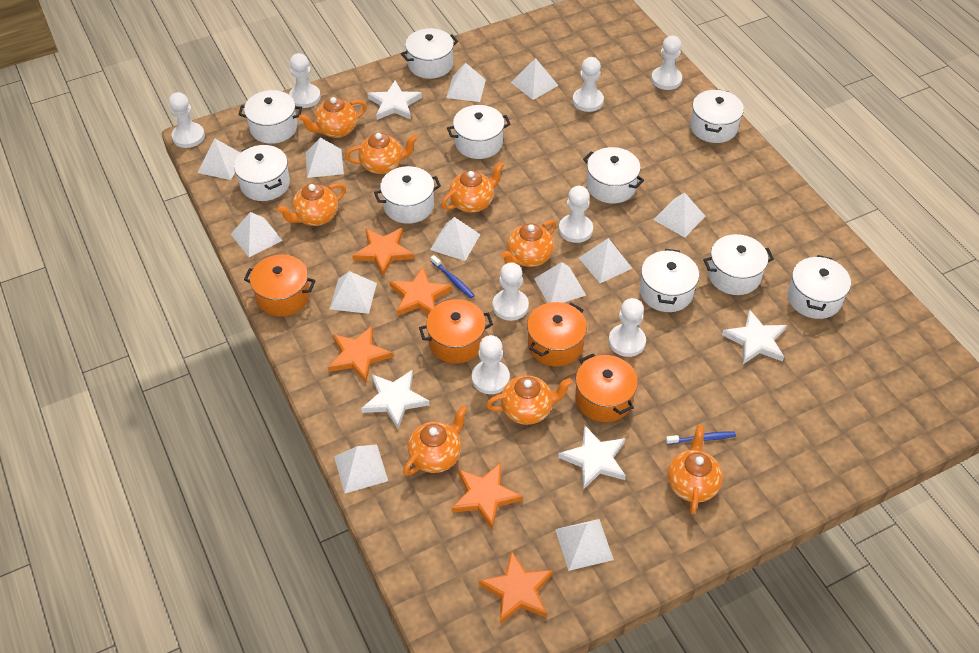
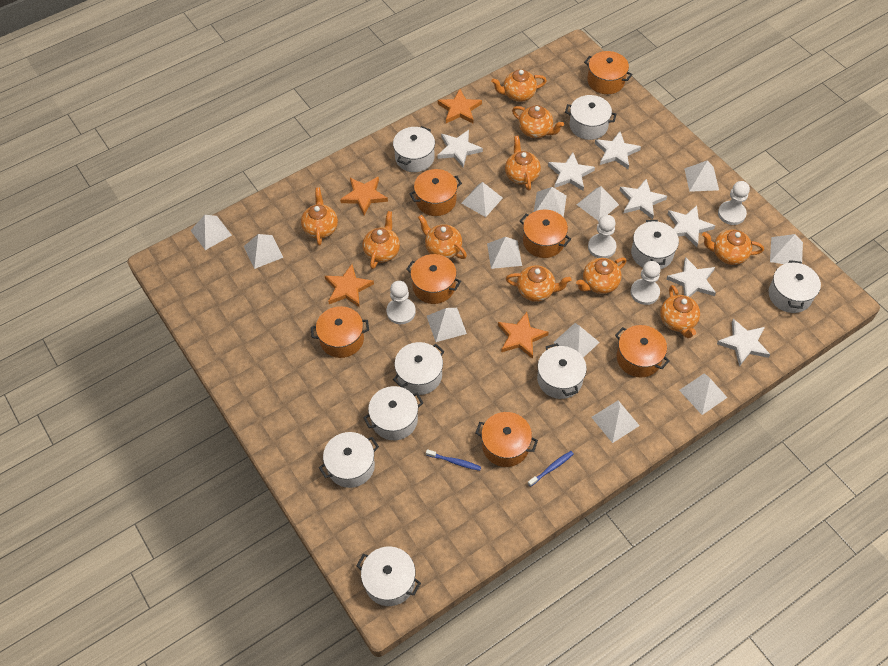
orange pot: [244,255,316,317] [419,299,493,364] [527,302,587,367] [575,354,638,422] = 4 -> [311,306,369,358] [406,254,461,304] [409,169,462,216] [475,412,538,467] [520,210,571,258] [584,51,632,94] [615,325,670,377] = 7
orange star: [328,326,393,383] [352,227,414,276] [390,267,452,316] [452,463,523,529] [479,551,553,624] = 5 -> [325,264,374,308] [340,177,388,215] [438,89,482,124] [498,312,549,359] = 4
orange teapot: [277,183,346,226] [299,97,367,138] [345,133,418,174] [403,405,467,476] [441,162,504,213] [486,375,573,425] [501,220,556,267] [668,425,723,514] = 8 -> [301,187,338,246] [363,211,400,269] [418,215,467,259] [491,69,547,102] [505,136,541,190] [506,265,571,302] [512,105,564,138] [576,257,627,294] [660,285,700,338] [702,230,764,265] = 10
white pawn: [169,92,205,148] [289,53,321,108] [472,335,510,394] [493,262,529,321] [559,186,593,243] [573,57,604,112] [609,298,646,357] [651,36,682,90] = 8 -> [387,281,416,324] [588,215,617,258] [630,261,661,305] [718,181,750,225] = 4
white pot: [234,145,290,201] [239,90,302,144] [374,166,441,224] [401,28,458,79] [447,105,511,159] [583,147,644,204] [640,249,699,312] [690,89,744,143] [703,234,774,295] [788,255,851,319] = 10 -> [319,432,379,488] [356,546,421,606] [363,386,423,440] [393,126,435,172] [393,342,445,395] [537,343,587,399] [565,95,617,140] [631,220,679,269] [768,260,821,313] = 9
white star: [361,370,430,429] [367,80,422,120] [558,425,626,490] [722,309,787,364] = 4 -> [438,130,483,167] [548,153,595,191] [595,131,641,169] [619,178,667,219] [666,257,716,297] [668,205,715,247] [717,319,771,367] = 7

